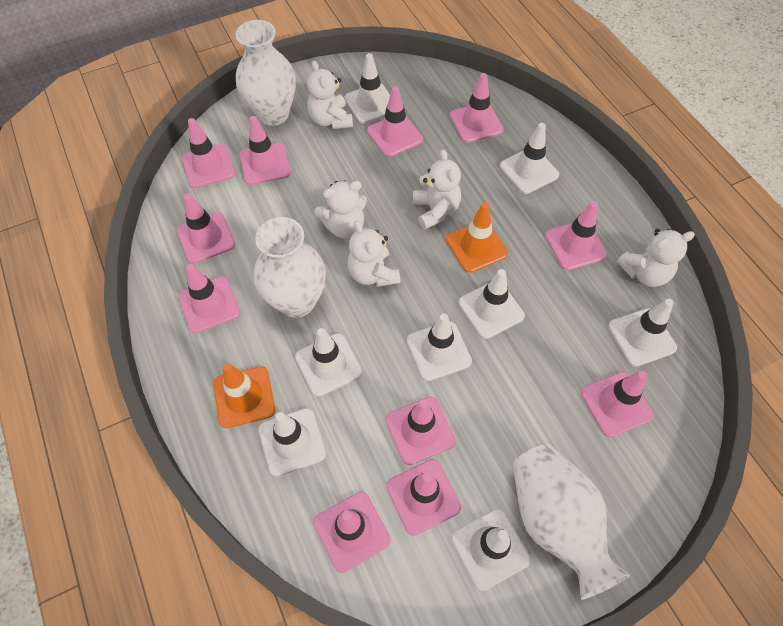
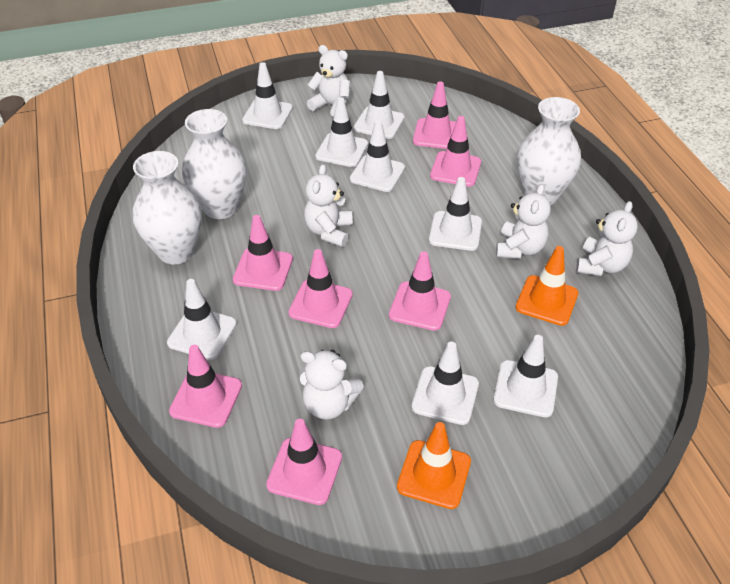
pink traffic cone: [177,193,235,264] [178,264,240,333] [182,118,235,188] [240,116,291,185] [314,492,391,573] [367,86,423,157] [385,397,456,465] [386,459,461,535] [450,73,504,143] [545,201,607,270] [581,371,654,437] = 11 -> [169,345,242,428] [233,215,293,291] [266,419,342,505] [288,249,353,328] [389,251,451,331] [413,82,456,149] [430,116,481,187] = 7

